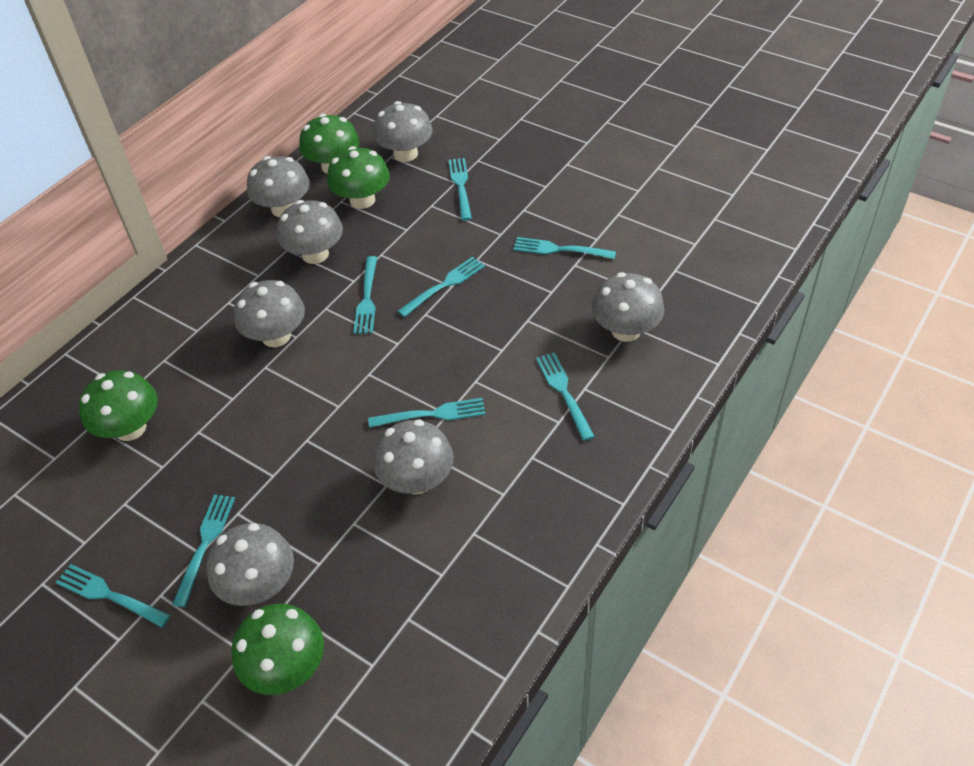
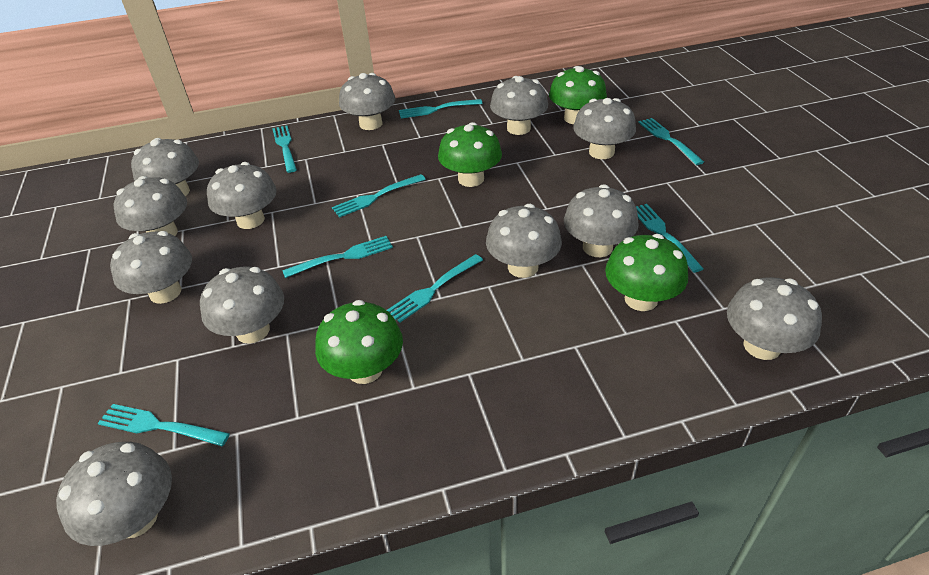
grey mushroom: [206,523,294,606] [234,280,305,347] [247,156,310,217] [277,200,343,264] [373,101,433,162] [373,420,453,495] [592,272,664,342] = 7 -> [56,442,172,546] [110,231,192,304] [113,176,187,236] [131,138,199,196] [200,267,284,344] [207,162,277,229] [339,73,395,130] [486,204,562,278] [490,76,548,135] [564,184,639,257] [573,98,636,159] [727,277,822,360] = 12

